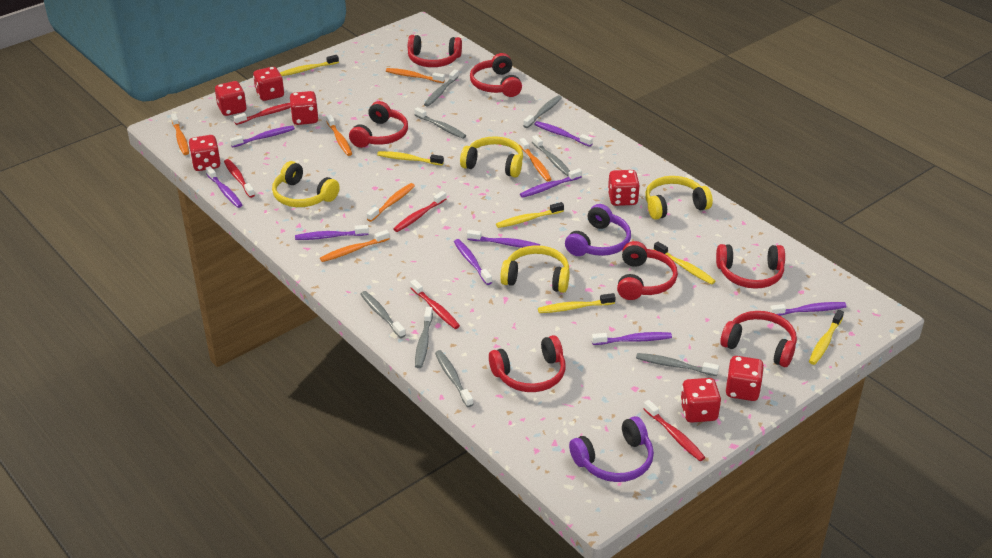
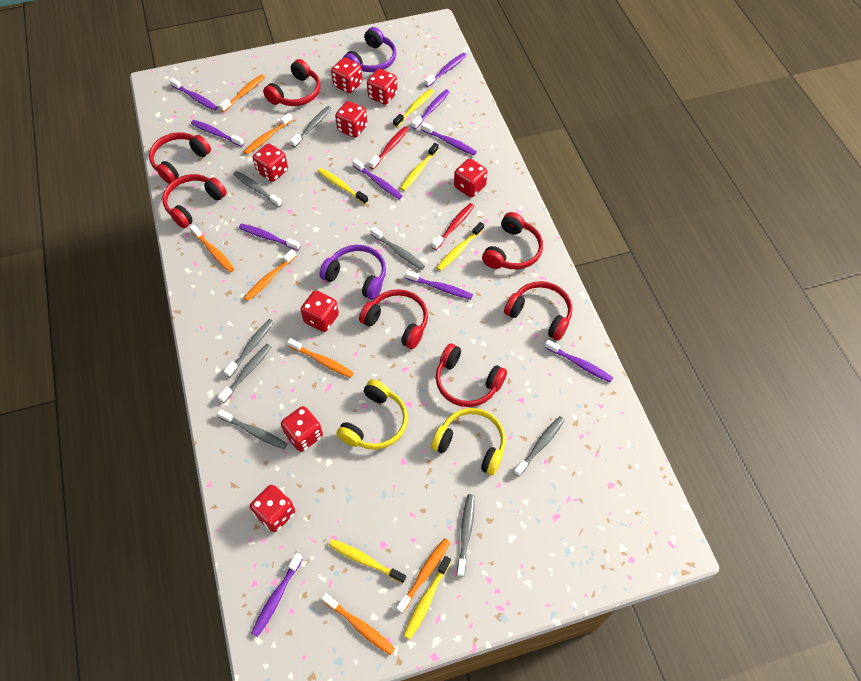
orange toothbrush: [171,113,189,155] [320,230,389,262] [326,115,352,156] [367,183,415,222] [386,68,445,83] [519,138,552,181] = 6 -> [190,224,234,273] [219,74,265,112] [243,113,293,155] [244,249,296,301] [287,338,353,378] [321,593,395,655] [396,538,450,614] = 7
purple toothbrush: [205,166,242,208] [230,125,295,148] [295,225,369,240] [454,239,492,285] [467,230,540,248] [520,168,582,198] [534,121,593,147] [592,332,672,345] [769,302,847,316] = 9 -> [169,78,218,111] [191,120,244,147] [239,223,300,251] [251,553,303,637] [352,158,402,199] [405,270,473,299] [412,90,450,129] [421,122,477,155] [425,53,467,87] [545,339,613,383] = 10
red dice: [188,135,221,171] [215,81,247,116] [253,67,284,101] [290,91,319,125] [608,170,640,206] [680,378,721,423] [726,356,764,401] = 7 -> [250,485,295,532] [253,143,288,182] [281,406,323,452] [301,290,339,332] [331,57,363,93] [335,101,368,138] [367,69,398,105] [454,159,487,197] = 8
red toothbrush: [224,159,255,198] [233,103,291,125] [393,191,446,232] [410,279,460,329] [643,400,705,461] = 5 -> [369,126,409,169] [432,203,474,250] = 2
yellow headphones: [272,161,340,207] [460,136,523,178] [500,245,570,293] [645,176,713,220] = 4 -> [336,379,408,450] [431,408,505,475] = 2

